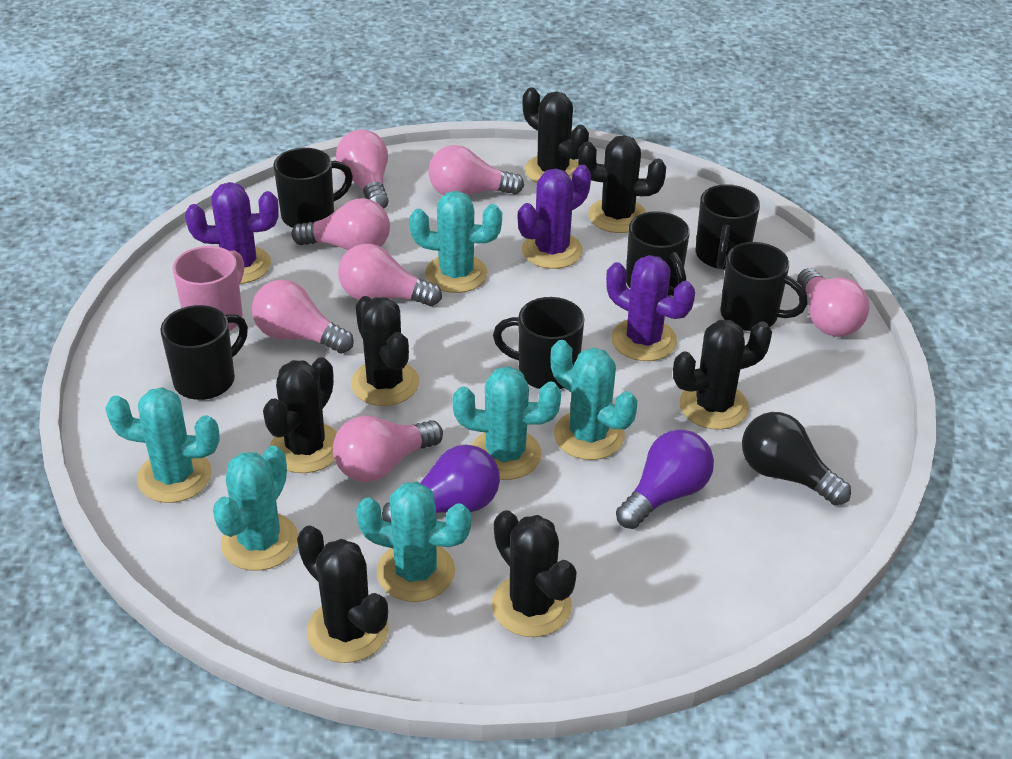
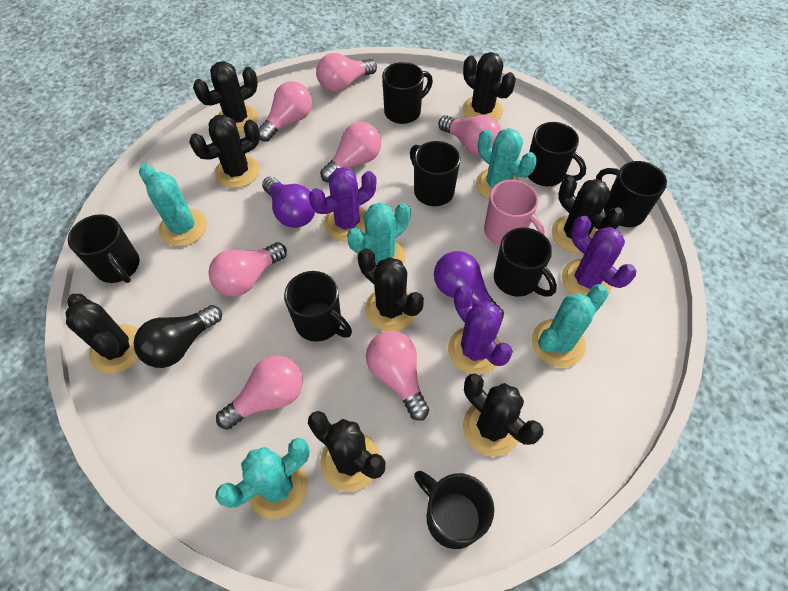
black cactus: [263,357,337,473] [297,525,389,663] [351,296,419,406] [492,510,577,637] [523,87,589,183] [578,135,666,233] [673,320,772,430] = 7 -> [66,294,139,374] [189,114,260,188] [193,61,258,133] [308,411,385,491] [358,248,424,331] [462,52,516,121] [463,373,543,457] [552,176,624,254] = 8
black mug: [160,305,248,400] [273,148,353,228] [493,297,584,389] [626,211,690,296] [696,184,760,269] [721,242,808,331] = 6 -> [68,214,140,283] [284,271,352,342] [382,62,433,124] [410,141,460,206] [414,471,494,549] [494,227,557,297] [528,122,586,186] [596,161,667,227] = 8
turquoise cactus: [105,387,220,503] [213,446,298,571] [356,482,471,602] [409,191,502,293] [453,366,561,480] [550,340,637,460] = 6 -> [139,164,207,246] [215,438,310,519] [347,202,411,265] [476,128,537,200] [532,284,609,367] = 5

